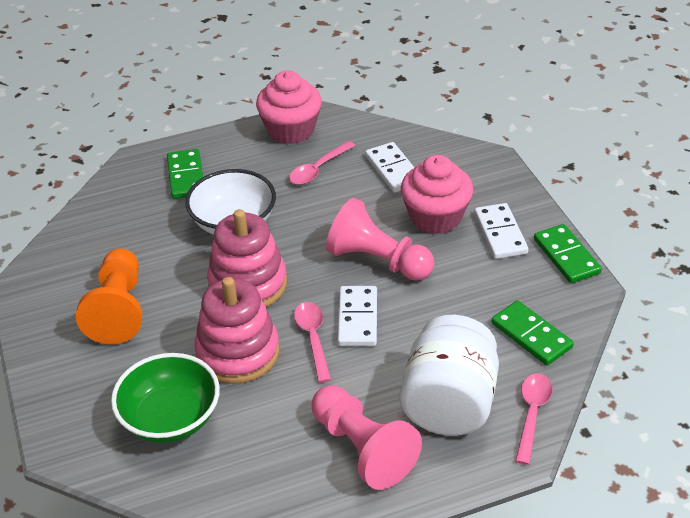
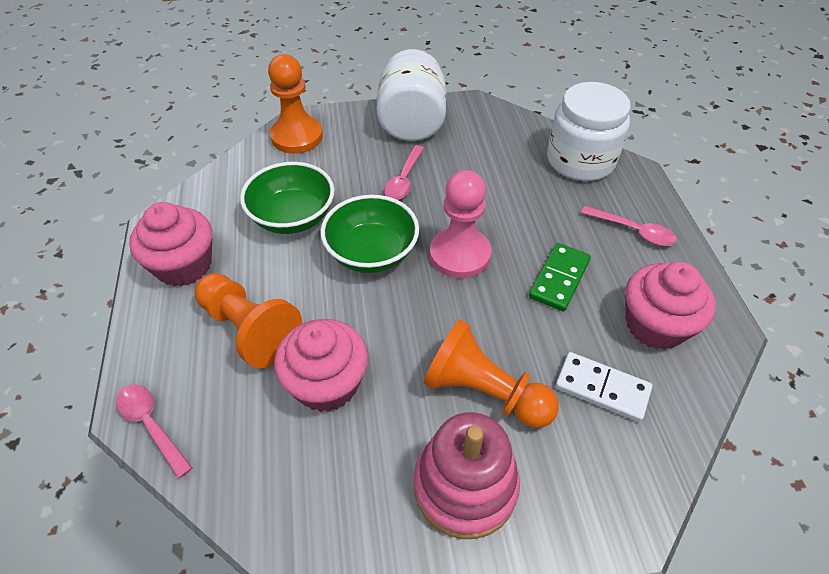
green bowl: [111,353,220,443] = 1 -> [240,162,335,234] [320,195,419,273] = 2
green domino: [167,149,203,199] [492,301,574,366] [534,224,602,283] = 3 -> [529,243,591,311] = 1
orange pawn: [76,248,142,344] = 1 -> [195,273,302,368] [268,54,323,154] [423,319,559,428] = 3
pink cupcake: [256,70,322,144] [401,155,473,234] = 2 -> [129,202,212,287] [274,319,368,412] [625,262,716,350] = 3
pink pawn: [312,385,422,490] [326,198,434,281] = 2 -> [430,170,491,279] = 1
pink stacking toy: [194,277,279,384] [207,209,287,307] = 2 -> [414,412,520,539] = 1
white bowl: [185,169,276,235] = 1 -> none = 0
white domino: [338,286,377,346] [365,142,415,193] [474,203,528,259] = 3 -> [555,352,652,422] = 1
white jar: [399,314,499,436] = 1 -> [377,49,446,141] [547,82,631,181] = 2

